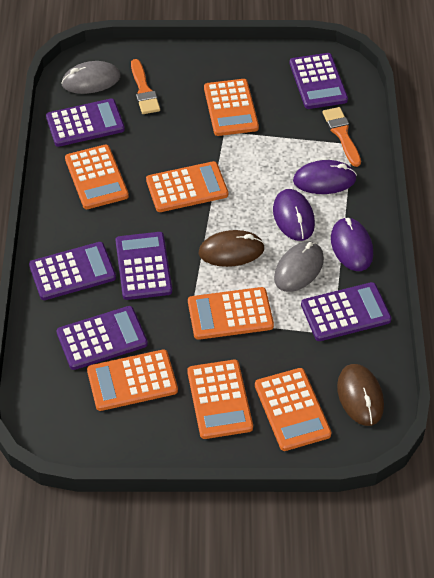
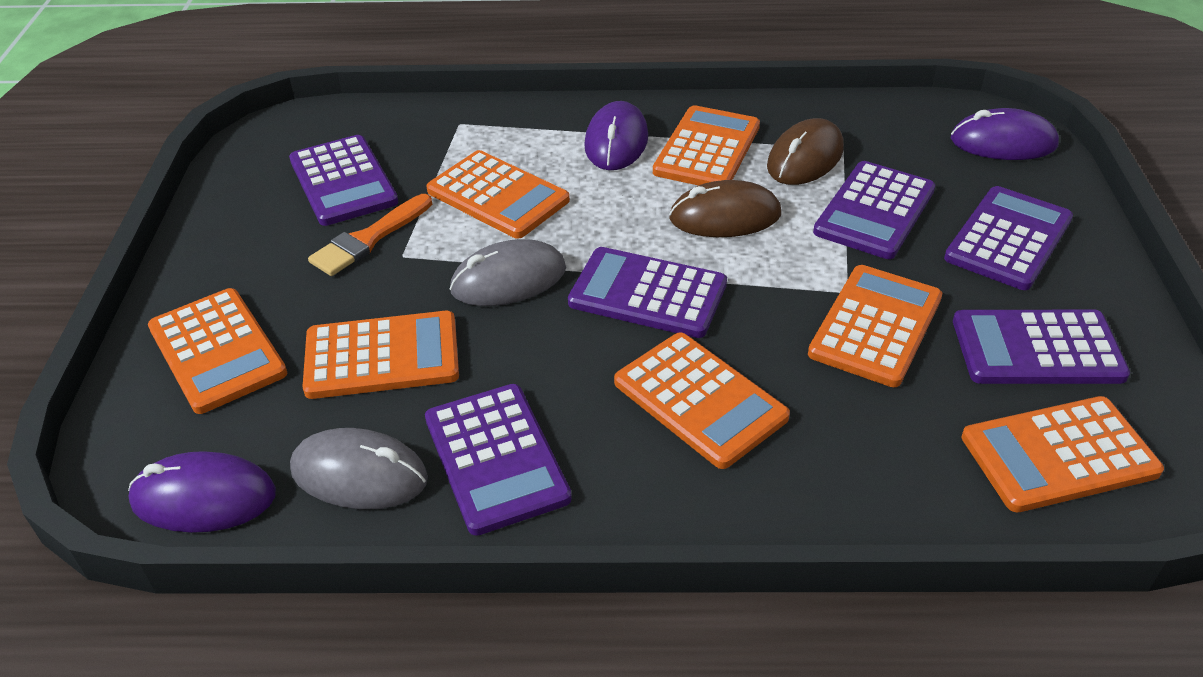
orange brush: [131,59,160,114] [322,107,361,167] = 2 -> [308,194,432,276] = 1

